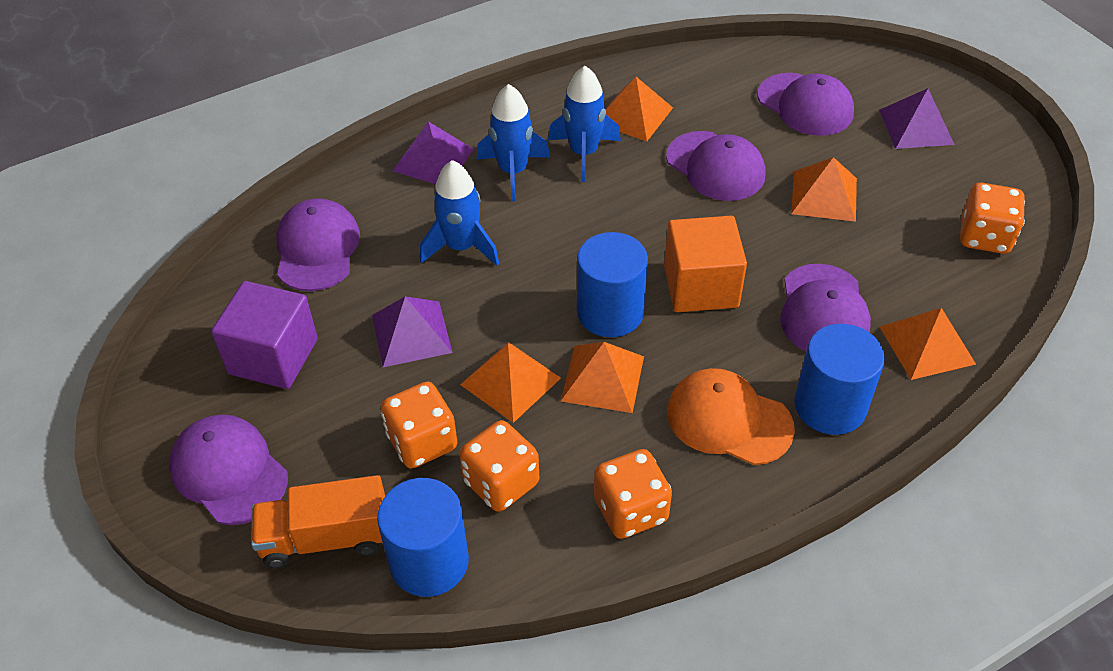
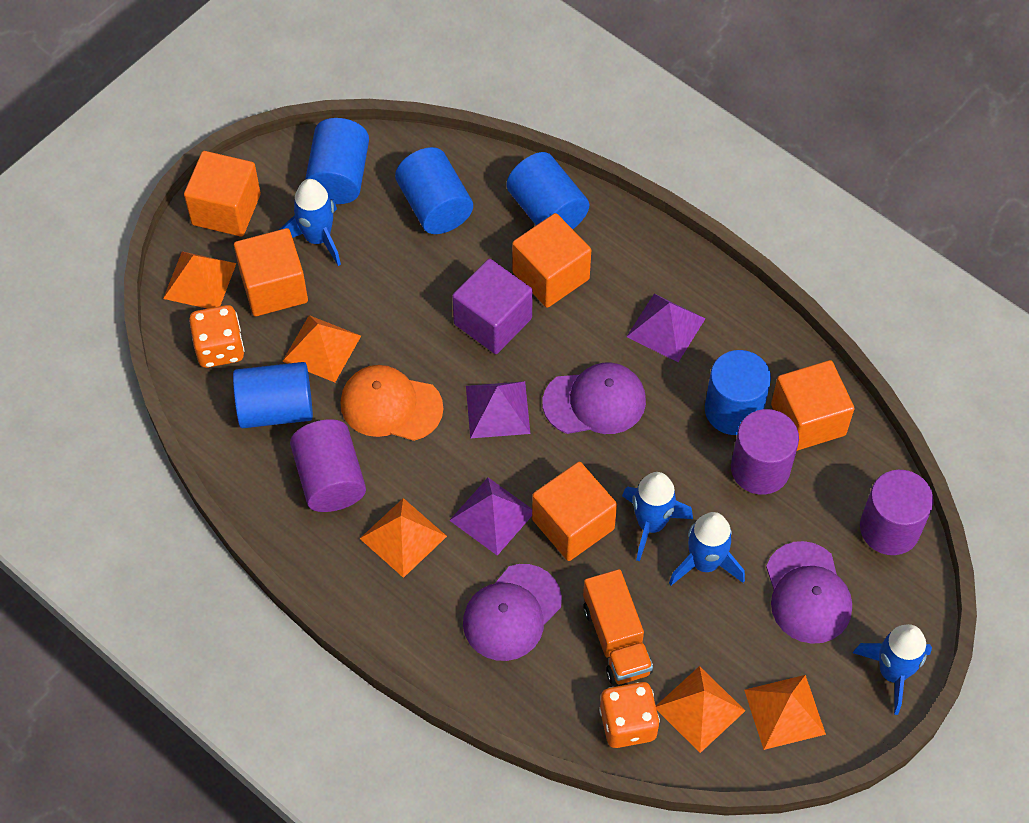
blue cylinder: [377,478,469,597] [577,232,648,337] [794,324,885,435] = 3 -> [233,362,313,428] [305,118,369,204] [395,147,473,234] [506,152,589,229] [705,350,771,435] = 5
blue rocket: [420,160,499,266] [476,84,550,201] [548,66,621,182] = 3 -> [279,179,341,266] [622,472,693,561] [669,512,745,585] [853,624,932,715] = 4
orange cube: [664,216,747,312] = 1 -> [184,151,261,237] [234,228,308,316] [512,213,591,308] [532,462,617,561] [771,360,855,451] = 5
orange dice: [381,381,457,468] [460,420,539,512] [594,449,672,539] [960,183,1025,254] = 4 -> [189,305,244,368] [599,682,660,748] = 2
purple cap: [169,415,288,525] [276,198,360,291] [666,131,765,201] [758,73,854,136] [780,264,871,352] = 5 -> [463,564,562,661] [542,363,646,434] [766,541,852,644] = 3
purple cylinder: none = 0 -> [290,419,366,512] [731,409,799,495] [860,470,934,555] = 3

